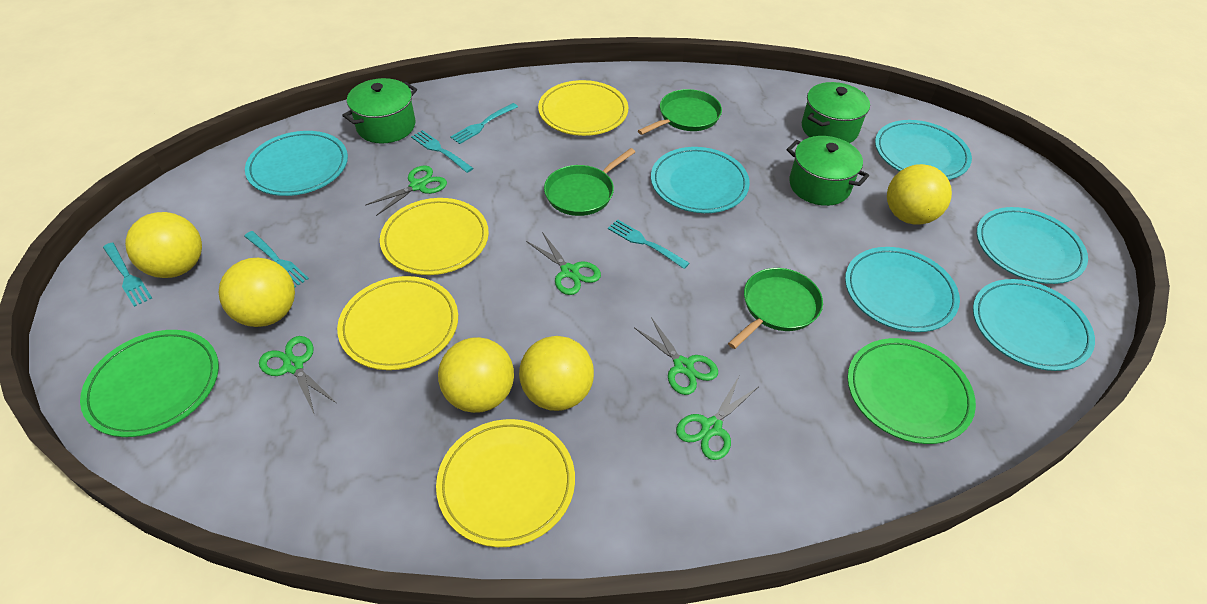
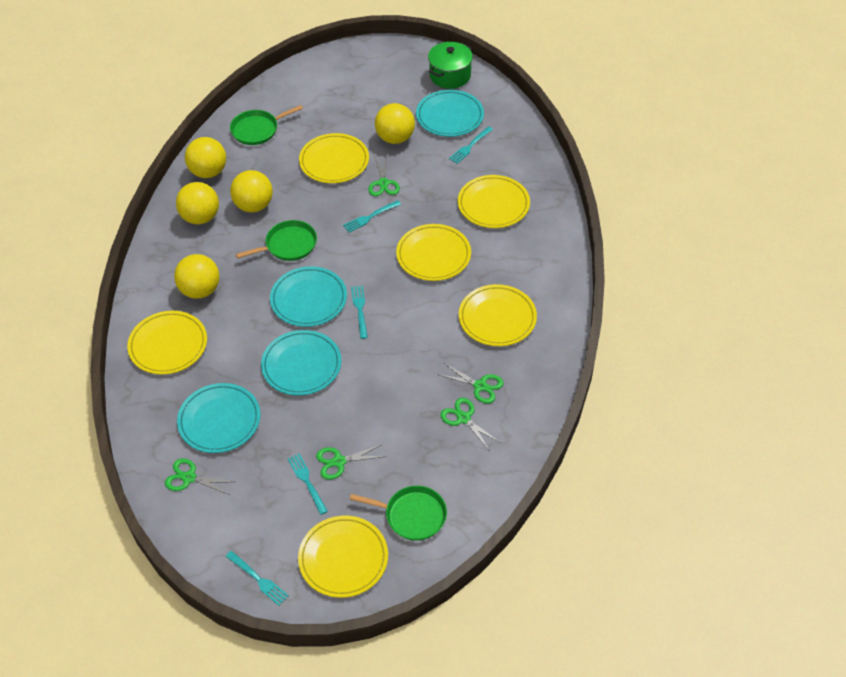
green plate: [80,330,219,437] [848,338,976,444] = 2 -> none = 0
green pot: [342,78,417,144] [787,136,869,206] [802,82,870,143] = 3 -> [428,42,473,89] = 1
turquoise plate: [245,131,348,196] [651,147,750,213] [845,247,960,332] [875,120,972,180] [973,279,1095,371] [977,207,1088,284] = 6 -> [177,383,260,453] [261,330,341,396] [270,266,347,327] [416,90,484,137] = 4
yellow plate: [337,276,458,370] [380,198,489,275] [436,419,575,547] [538,80,628,136] = 4 -> [127,311,207,375] [298,516,388,598] [299,133,369,183] [396,224,471,281] [458,175,530,228] [459,284,537,346] = 6

